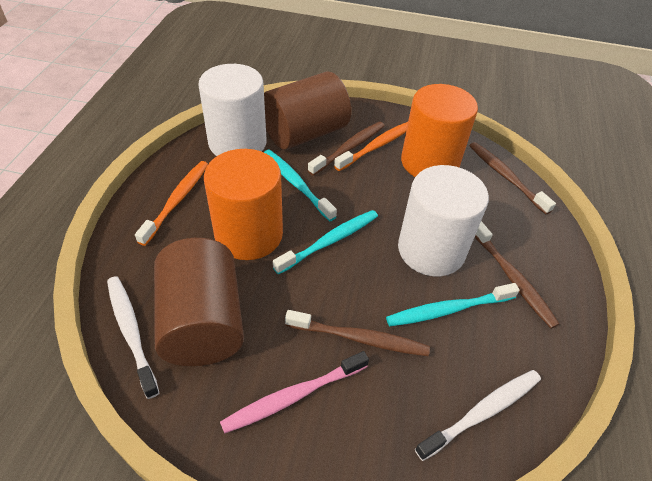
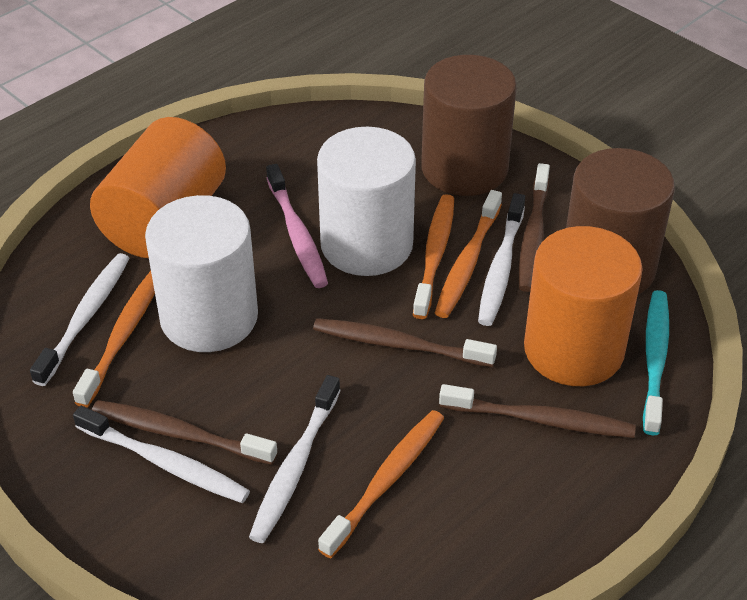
orange toothbrush: [135,161,208,246] [334,122,408,171] = 2 -> [73,271,155,408] [318,410,444,558] [413,194,454,319] [435,190,502,318] = 4
turquoise toothbrush: [264,150,337,221] [273,210,378,275] [386,283,520,326] = 3 -> [643,290,669,435] = 1
white toothbrush: [107,276,159,399] [415,370,541,461] = 2 -> [30,253,130,386] [73,406,250,503] [249,375,341,543] [478,193,525,326] = 4

